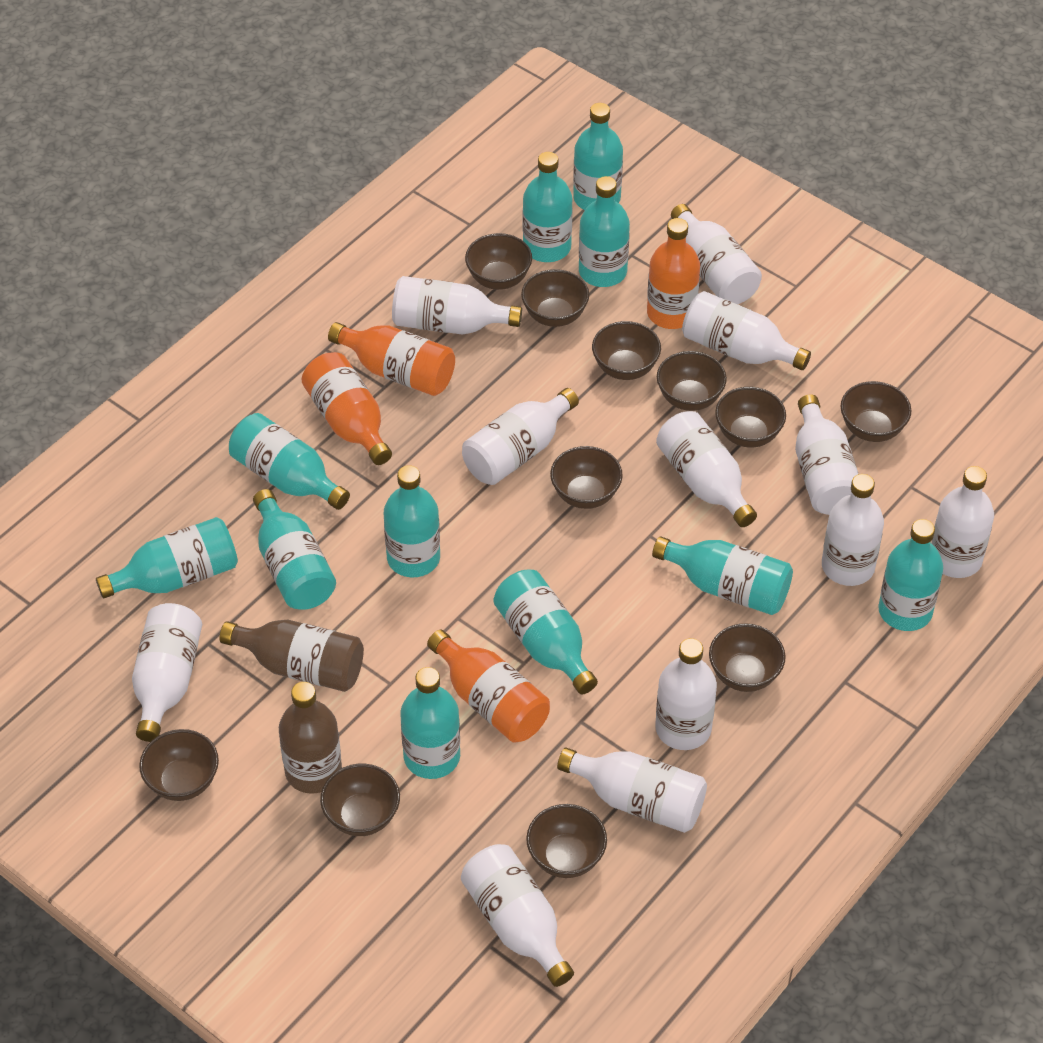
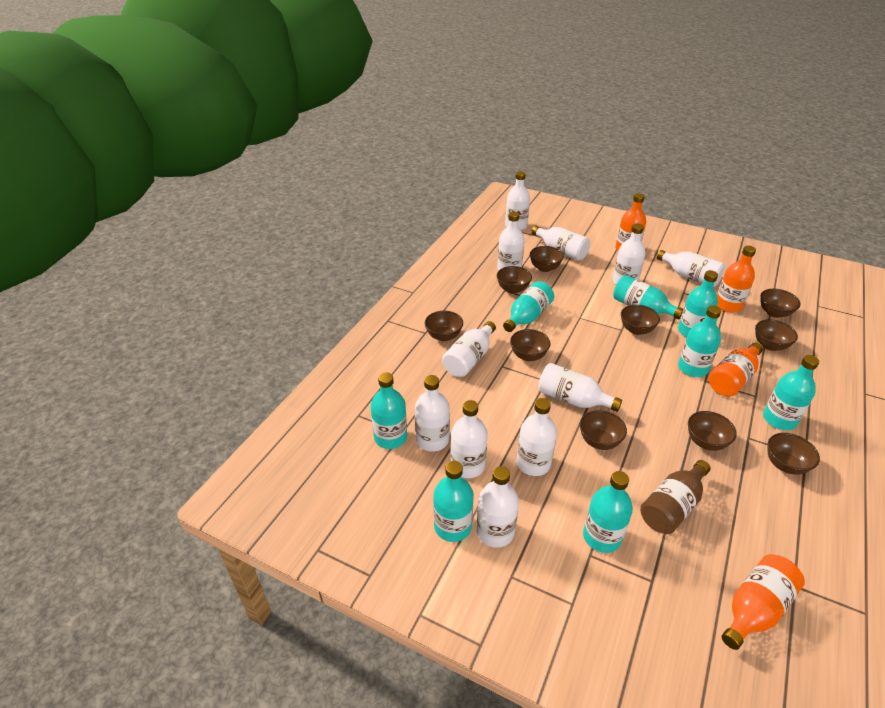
brown bottle: [220,620,364,692] [279,682,342,794] = 2 -> [640,460,711,534] = 1
brown bowl: [139,729,219,801] [320,764,400,836] [465,233,532,290] [521,269,589,327] [526,804,607,878] [550,446,623,509] [592,321,661,380] [657,351,727,411] [709,624,786,692] [715,387,786,447] [841,381,912,442] = 11 -> [425,311,463,341] [497,266,532,294] [510,329,550,361] [530,246,564,272] [580,410,627,450] [621,305,660,335] [688,411,737,451] [755,319,798,351] [761,289,801,318] [767,433,820,475] = 10
turquoise bottle: [96,517,238,598] [229,413,350,510] [253,489,336,610] [384,465,440,577] [400,667,460,779] [494,570,598,694] [523,152,573,262] [573,103,623,210] [579,176,630,287] [652,536,793,615] [878,519,943,631] = 11 -> [371,373,407,449] [433,461,474,542] [503,281,554,332] [583,471,633,553] [613,275,683,319] [678,270,718,337] [678,305,721,377] [763,355,819,430] = 8
white bottle: [132,603,202,742] [392,276,522,335] [461,844,574,987] [462,388,579,485] [557,748,707,833] [655,638,717,750] [656,411,757,527] [671,204,762,304] [682,291,811,370] [795,394,858,515] [822,474,884,586] [931,466,994,578] = 12 -> [415,375,450,452] [442,321,496,377] [450,400,488,478] [477,466,519,548] [497,212,525,270] [505,171,530,230] [516,398,557,476] [531,226,590,261] [538,363,622,412] [612,224,645,284] [657,250,725,287] = 11

